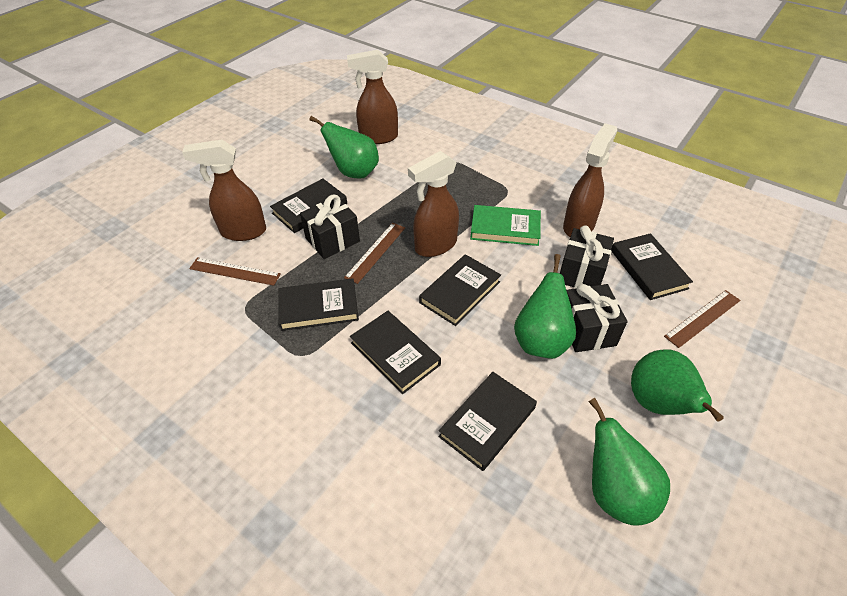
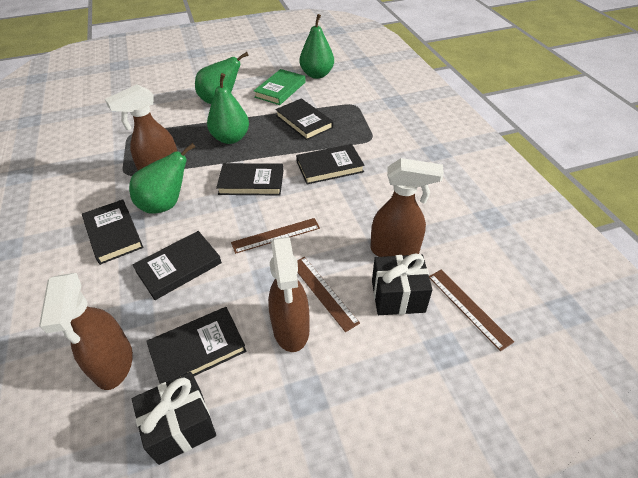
black gift: [300,195,360,259] [560,225,614,288] [566,284,627,352] = 3 -> [132,372,216,465] [372,253,433,315] = 2

